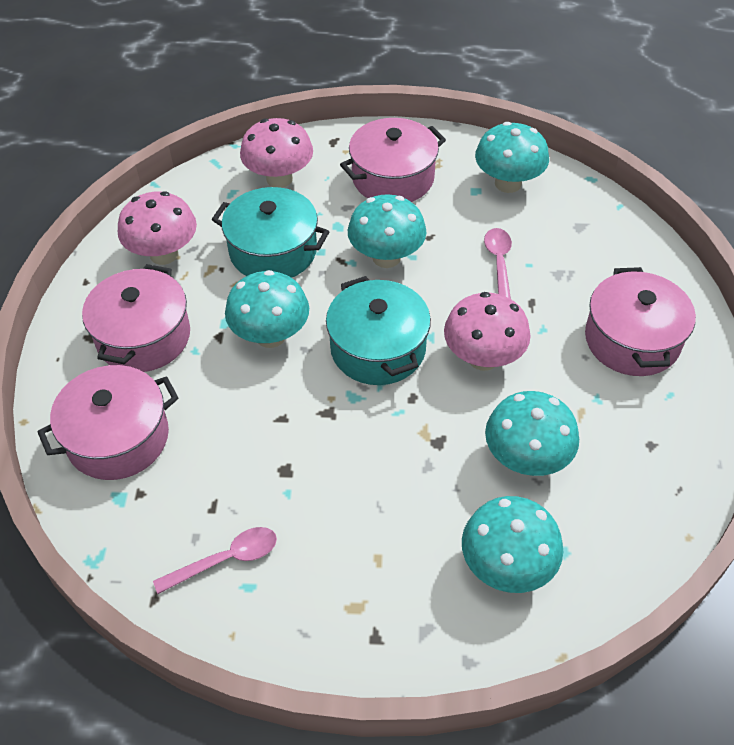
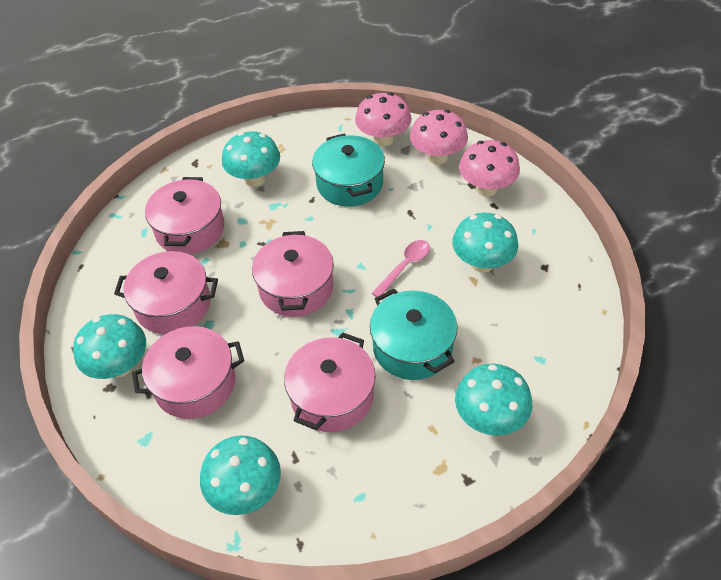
pink pot: [37,365,179,480] [82,264,190,372] [340,118,446,202] [585,267,696,376] = 4 -> [114,251,218,335] [132,326,244,419] [145,177,224,254] [252,231,334,317] [284,332,375,432] = 5
pink spoon: [153,527,277,594] [484,228,512,299] = 2 -> [372,240,430,297] = 1

